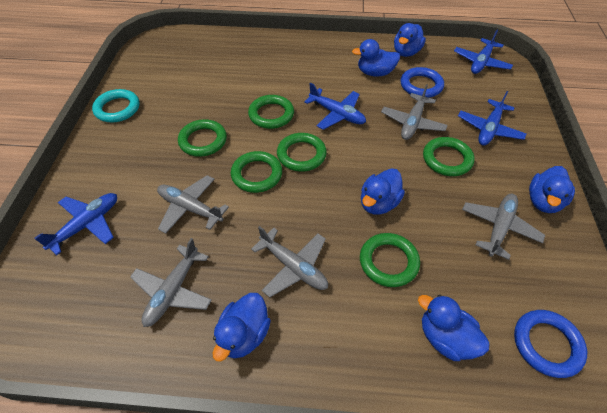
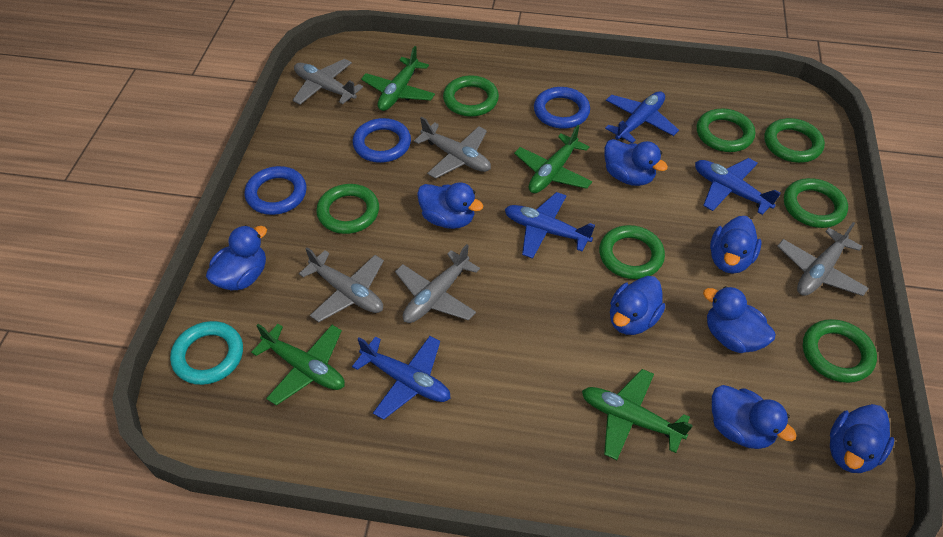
blue duck: [213,293,271,362] [352,39,400,77] [361,168,405,215] [394,23,426,57] [418,295,489,361] [529,166,575,213] = 6 -> [206,225,267,290] [417,182,484,229] [605,139,668,186] [610,276,665,335] [703,286,776,353] [710,216,761,274] [712,385,797,449] [830,404,894,473] = 8
blue ring: [400,67,444,98] [514,310,587,378] = 2 -> [245,166,307,215] [353,118,411,163] [534,87,590,129] = 3
green plane: none = 0 -> [251,324,345,406] [361,46,435,111] [514,125,592,193] [582,369,693,460] = 4
green ring: [178,119,227,157] [231,151,282,193] [248,95,294,129] [277,133,327,172] [360,233,420,287] [423,137,474,176] = 6 -> [316,184,379,234] [443,75,499,117] [599,225,665,279] [697,108,755,152] [764,118,825,163] [784,178,848,228] [803,319,877,383] = 7

